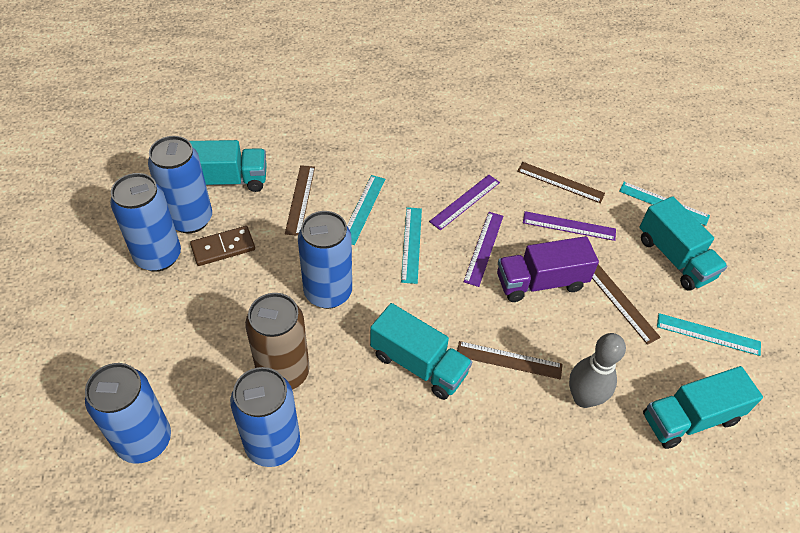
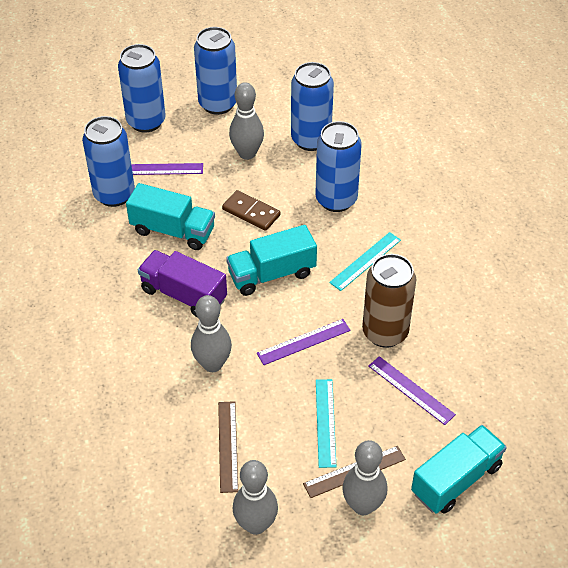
brown ruler: [285,165,315,236] [457,341,563,379] [517,162,605,203] [592,264,661,345] = 4 -> [218,401,238,493] [303,446,406,498] = 2
grey bowling pin: [569,333,626,408] = 1 -> [191,295,232,372] [229,82,264,160] [232,460,278,535] [342,440,387,515] = 4
turquoise ruler: [347,175,385,245] [401,207,422,284] [619,182,710,226] [657,313,761,356] = 4 -> [316,379,336,468] [329,232,401,291] = 2
turquoise truck: [189,140,267,192] [370,303,472,400] [639,196,728,291] [643,366,763,449] = 4 -> [126,183,215,250] [226,225,317,296] [411,425,507,514] = 3

